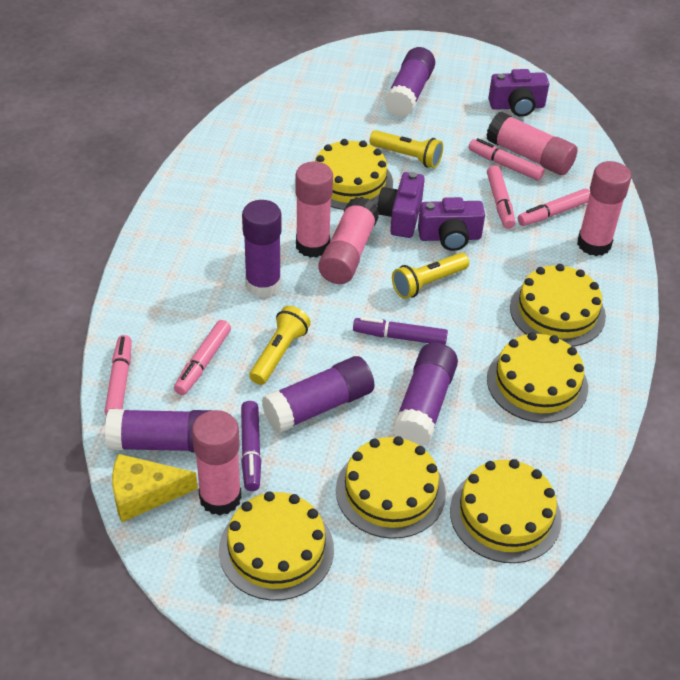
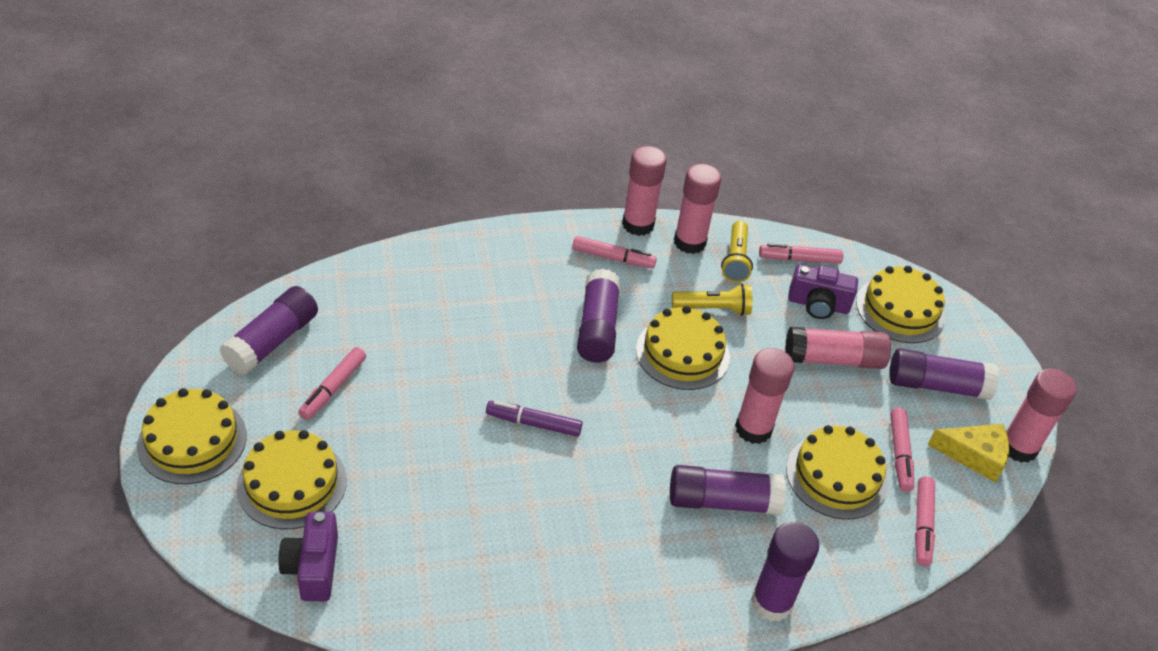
purple camera: [377,172,425,238] [418,197,485,251] [488,69,549,117] = 3 -> [278,511,338,601] [788,264,858,319] = 2
purple marker: [241,401,261,491] [353,317,448,345] = 2 -> [486,401,583,437] = 1
yellow cake: [219,491,334,601] [315,139,393,210] [336,436,446,539] [450,459,562,563] [487,332,588,423] [510,264,606,347] = 6 -> [137,388,247,484] [236,430,347,529] [636,306,730,390] [786,425,888,520] [856,266,946,343] = 5
yellow flashlight: [249,306,311,385] [370,130,443,168] [392,253,469,299] = 3 -> [672,283,752,316] [721,221,753,283] = 2

